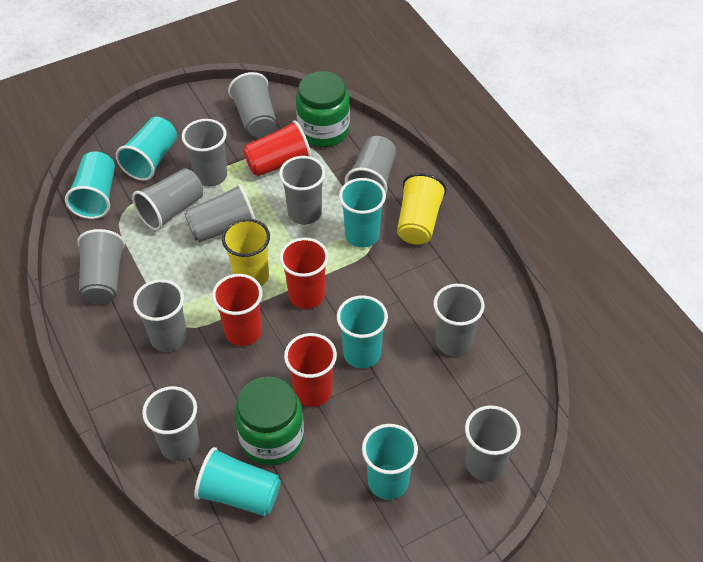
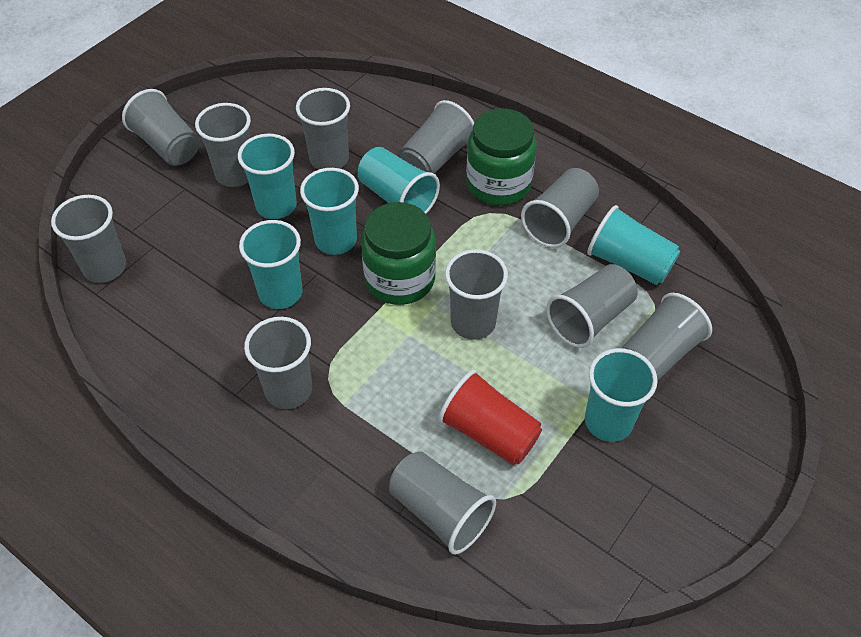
red cup: [212,274,262,346] [243,120,311,177] [279,238,329,309] [284,333,337,407] = 4 -> [438,370,542,465] = 1
yellow cup: [222,219,270,286] [397,173,447,245] = 2 -> none = 0

